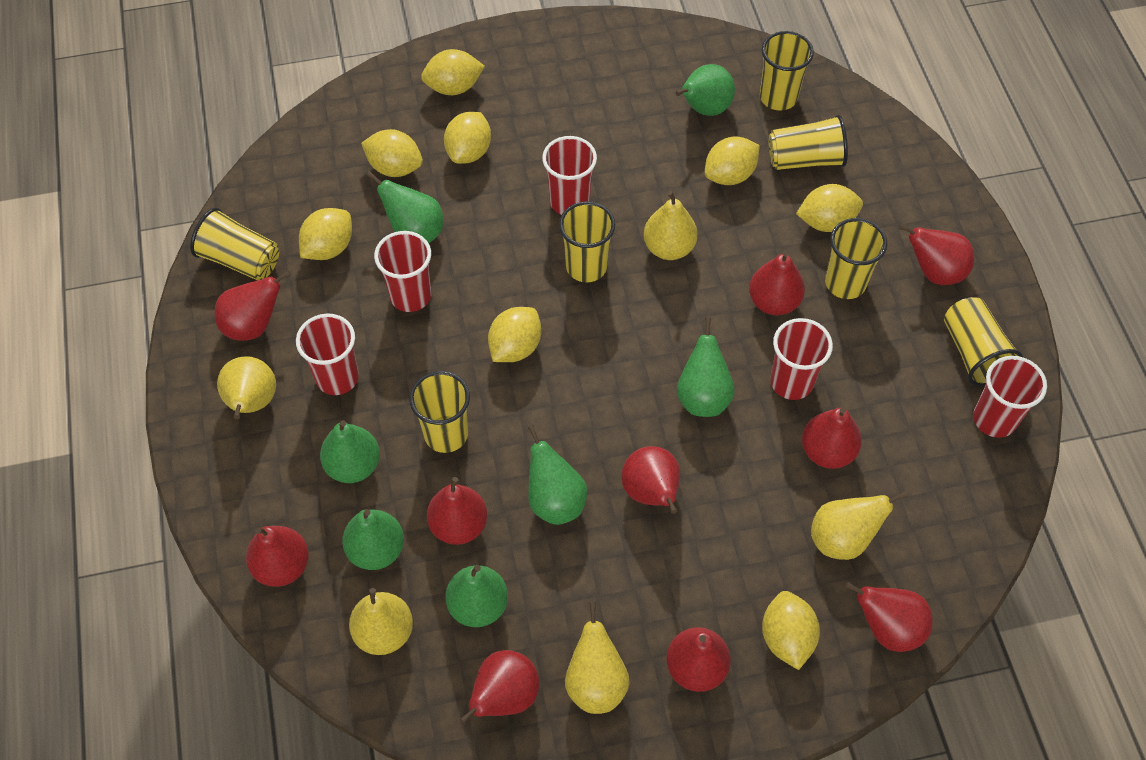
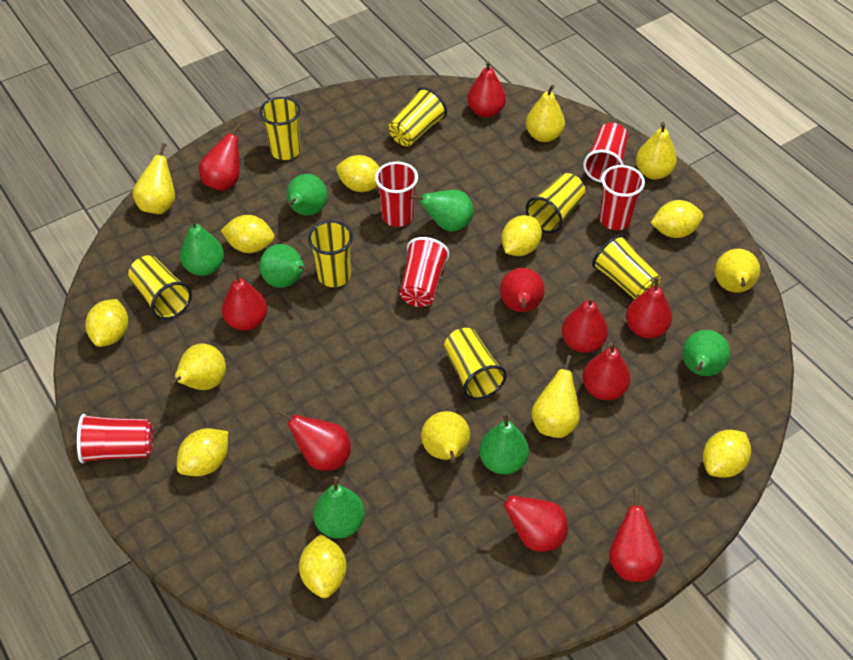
yellow pear: [217,356,276,419] [349,588,413,655] [565,602,629,714] [644,191,698,260] [811,491,908,560] = 5 -> [133,143,175,214] [169,343,226,390] [421,411,470,463] [526,85,565,142] [531,355,580,438] [636,122,677,179] [715,249,760,293] = 7

